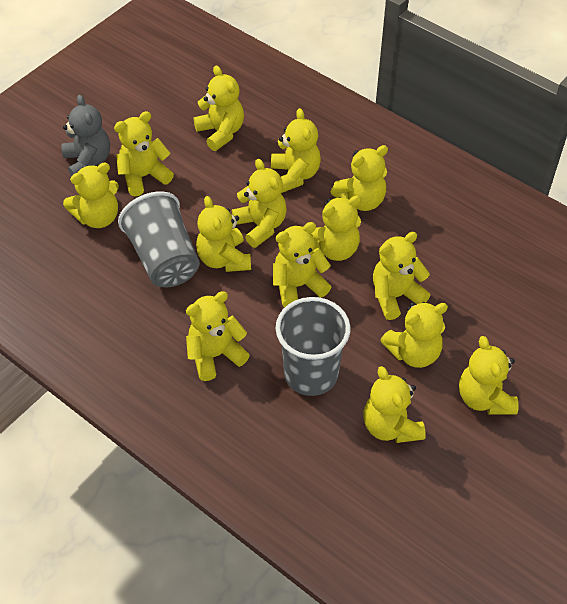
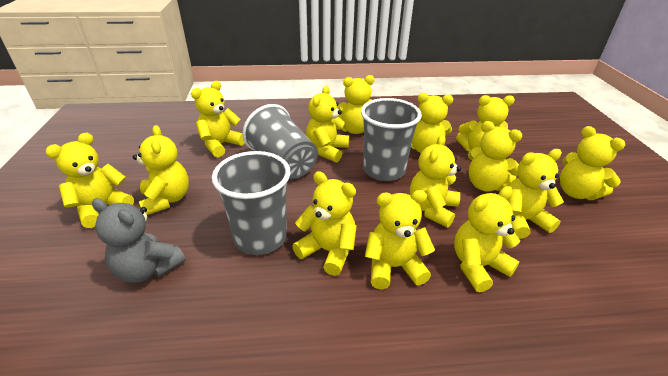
grey cup: [118,191,200,287] [276,297,351,396] = 2 -> [212,151,290,255] [242,104,318,180] [361,98,422,181] = 3

